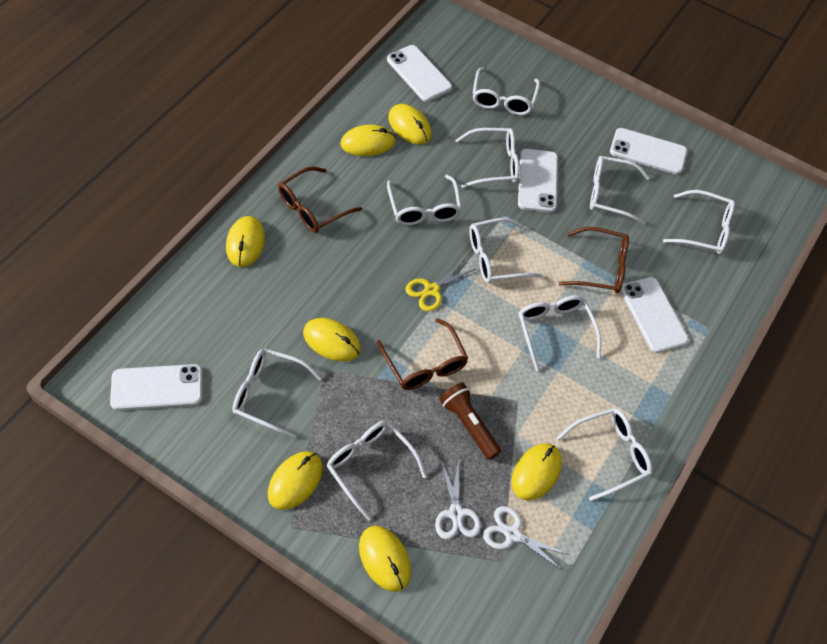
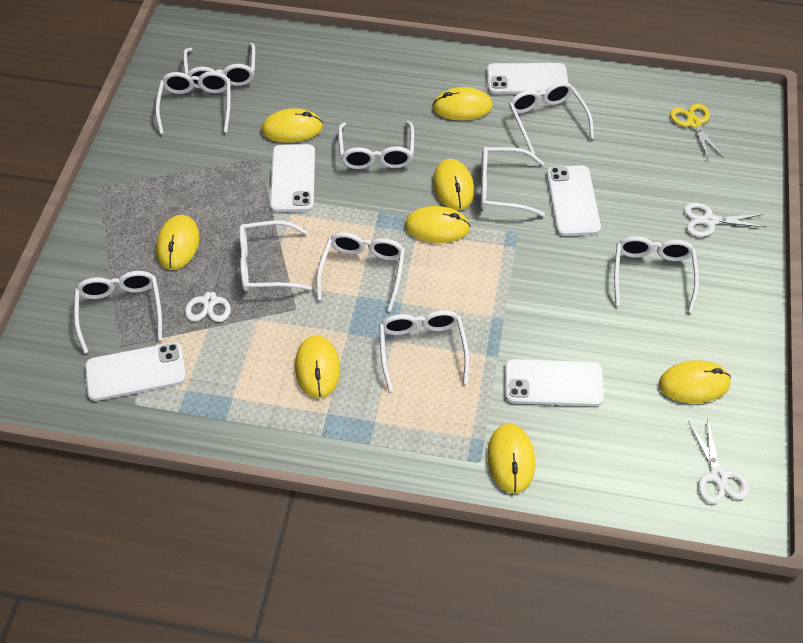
brown flashlight: [439,382,501,460] = 1 -> none = 0
brown glasses: [278,166,362,233] [377,318,468,390] [559,227,629,293] = 3 -> none = 0
white scissors: [435,458,481,539] [483,506,570,571] = 2 -> [185,254,231,322] [684,203,766,237] [688,417,749,504] = 3
yellow mouse: [226,216,265,267] [268,451,323,510] [303,318,361,362] [340,125,396,156] [359,526,411,592] [388,104,431,144] [511,443,562,500] = 7 -> [156,215,200,270] [261,108,323,143] [295,335,340,398] [404,206,471,243] [432,87,493,120] [433,159,474,210] [487,424,535,494] [659,360,731,403] = 8

